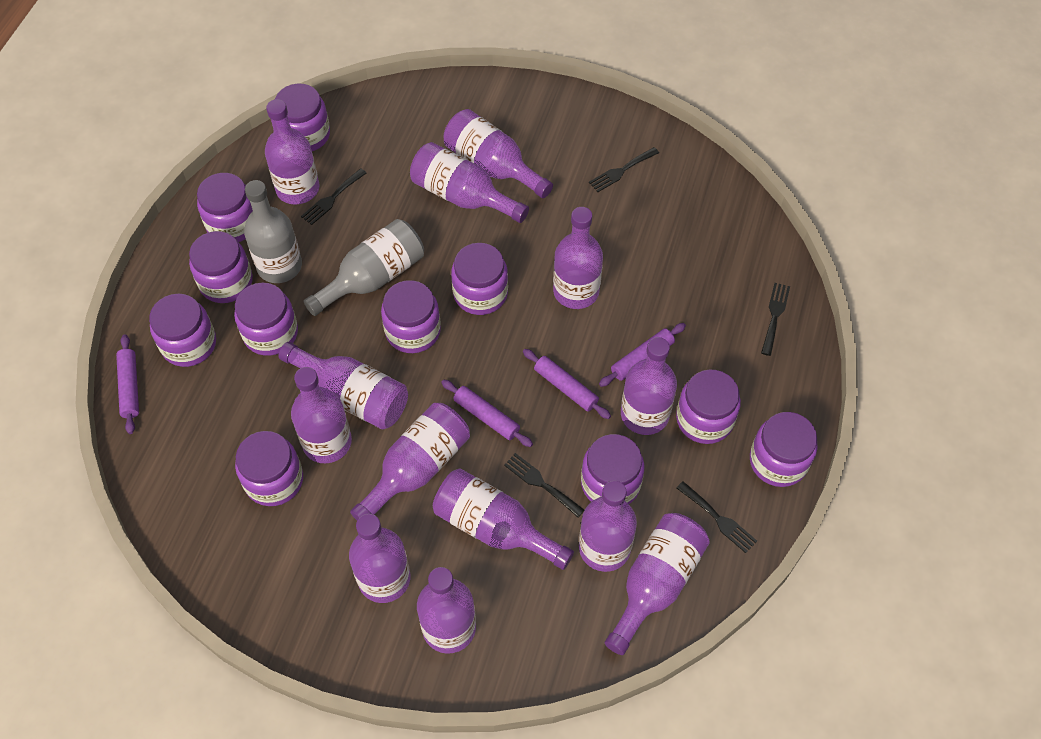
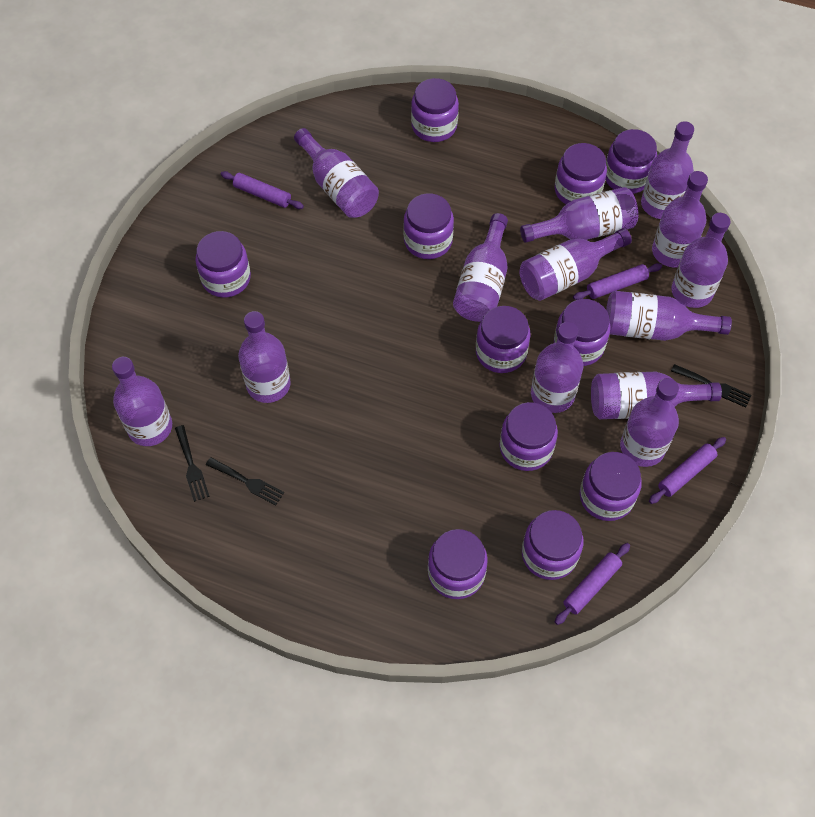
black fork: [301,168,366,225] [504,453,584,517] [589,147,659,192] [677,481,757,553] [761,283,790,356] = 5 -> [175,425,210,502] [206,457,284,505] [671,364,751,408] = 3
grey bottle: [244,180,302,283] [304,219,424,316] = 2 -> none = 0

